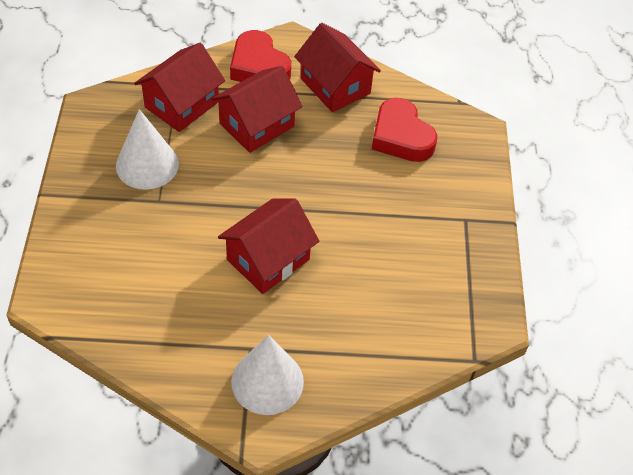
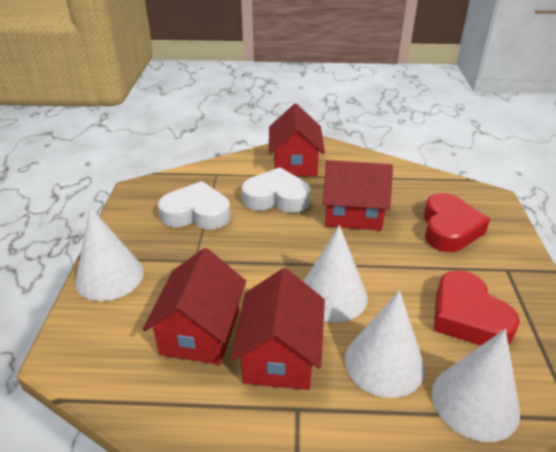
white cone: [116,109,179,190] [231,335,304,415] = 2 -> [75,207,144,301] [303,225,368,322] [345,290,425,398] [432,329,520,442] = 4
white heart: none = 0 -> [158,181,231,230] [242,167,311,213] = 2

